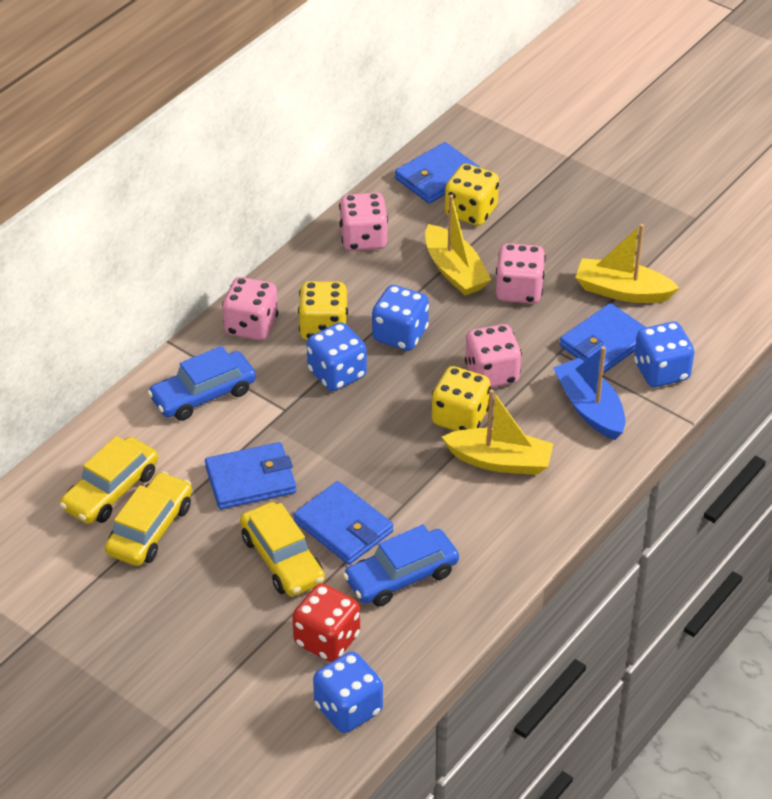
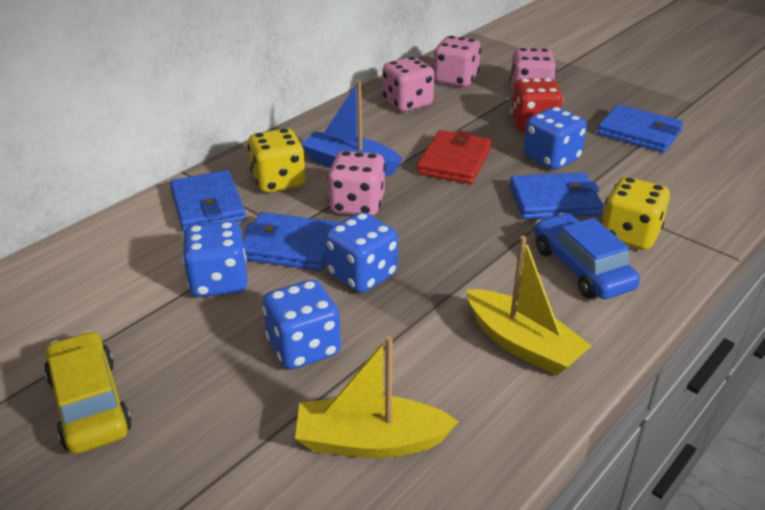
blue car: [148,346,256,421] [343,525,459,606] = 2 -> [534,213,640,299] = 1
red wallet: none = 0 -> [417,130,491,184] = 1
yellow boat: [425,194,491,296] [442,389,554,475] [575,224,679,303] = 3 -> [295,336,459,458] [466,236,592,376] = 2
yellow car: [60,436,158,524] [105,471,192,566] [240,502,325,597] = 3 -> [44,331,132,454] = 1
yellow dice: [298,281,348,340] [432,366,491,431] [445,164,499,226] = 3 -> [247,128,305,193] [601,177,670,250] = 2

